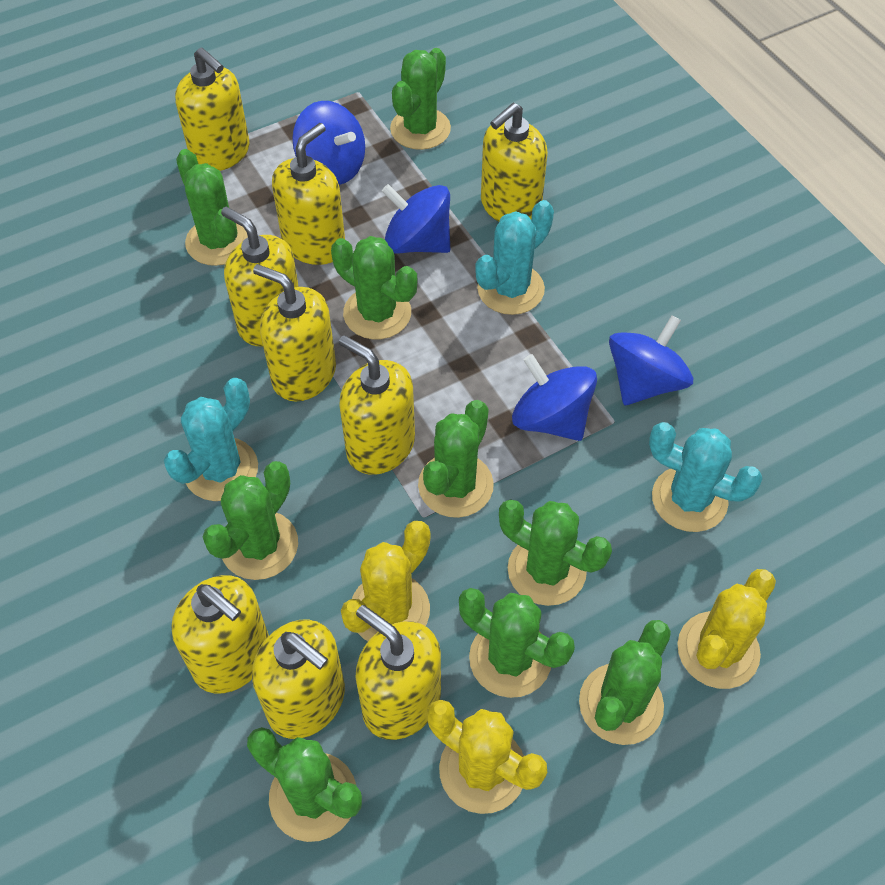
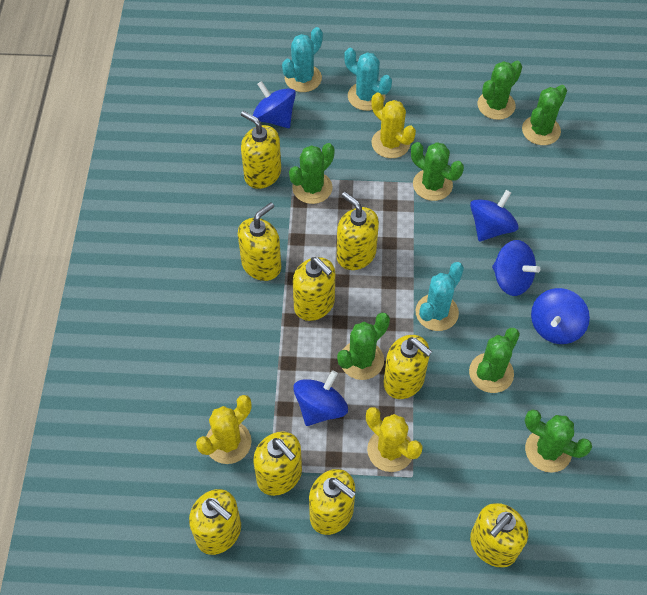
blue spinning top: [292,101,365,185] [382,184,450,254] [512,354,597,441] [609,315,693,405] = 4 -> [253,81,296,128] [293,370,348,426] [470,190,519,241] [492,240,540,296] [531,288,590,344] = 5
green cactus: [176,149,248,266] [202,461,298,580] [247,727,362,842] [331,236,417,339] [390,48,451,150] [418,400,494,518] [459,588,575,698] [499,499,612,606] [579,620,671,745] = 9 -> [289,143,335,204] [337,313,390,380] [411,142,464,201] [469,328,520,393] [478,61,522,120] [522,85,567,145] [525,409,592,473] = 7

